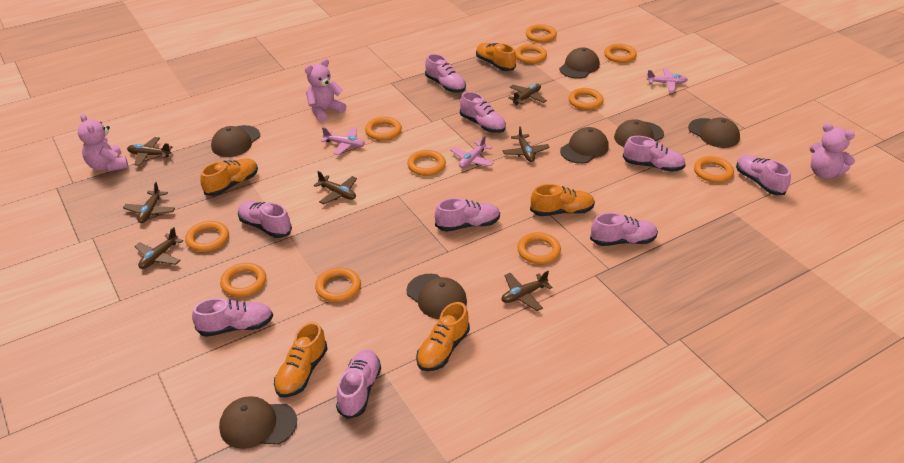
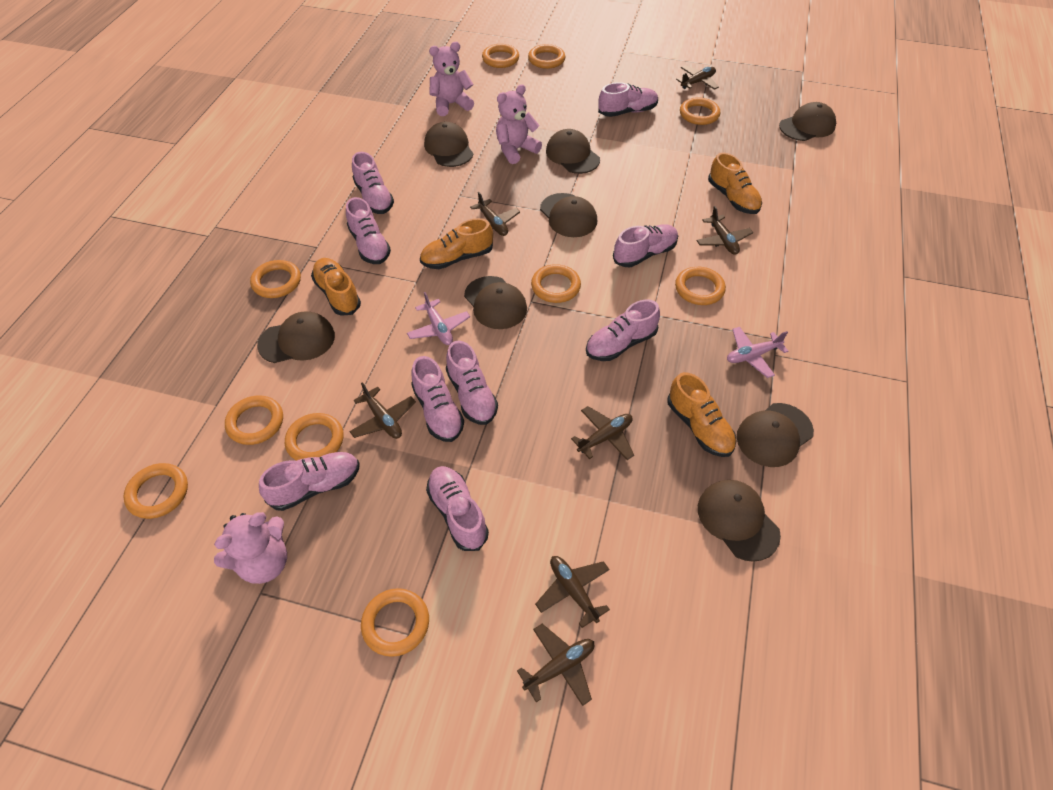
brown cap: [211,125,260,157] [219,396,297,449] [407,274,467,319] [559,47,600,79] [560,127,609,164] [614,119,664,147] [688,117,740,148] = 7 -> [257,311,335,363] [424,122,473,167] [464,276,527,329] [540,193,597,237] [546,129,600,174] [698,480,781,562] [737,403,814,467] [779,102,836,141] = 8
orange ring: [185,221,229,252] [220,263,266,297] [315,267,361,302] [365,117,402,141] [407,150,446,176] [515,44,547,64] [517,232,561,264] [526,24,557,43] [568,88,604,110] [604,44,637,63] [694,156,734,183] = 11 -> [123,463,188,519] [225,396,283,445] [250,260,301,298] [285,413,344,461] [361,588,429,657] [482,44,519,68] [528,44,565,69] [531,264,581,303] [675,267,726,305] [680,97,720,125] = 10
orange shoe: [200,158,258,196] [274,322,328,397] [416,302,470,371] [476,43,516,71] [530,184,595,216] = 5 -> [311,258,361,315] [420,218,493,269] [667,372,737,457] [708,152,762,214] = 4
pink plane: [321,127,365,155] [450,135,494,168] [646,68,688,92] = 3 -> [407,292,470,345] [727,327,788,378] = 2

